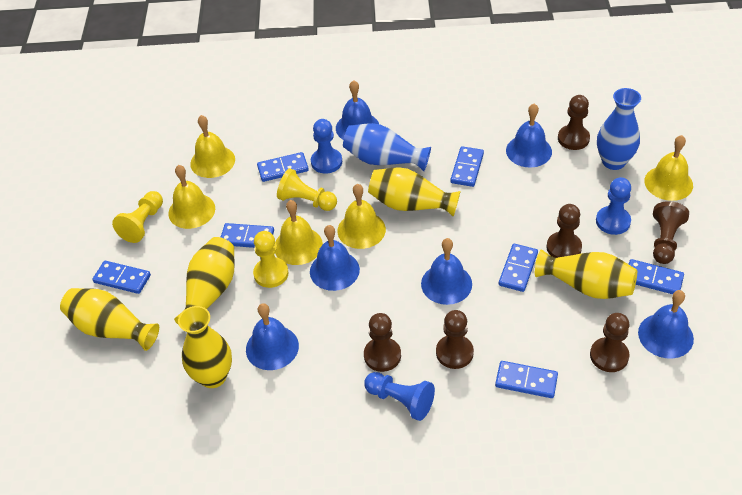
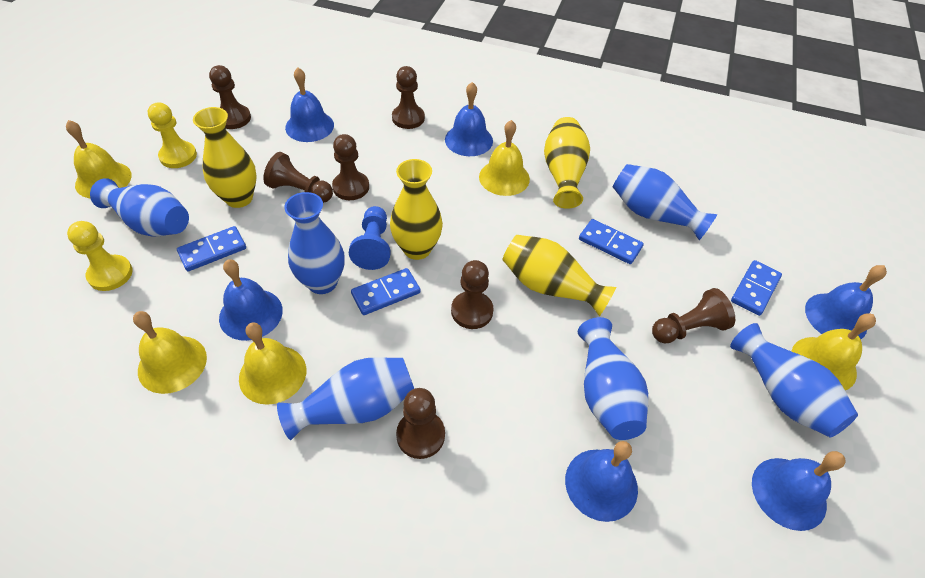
blue domino: [92,261,151,294] [221,223,274,248] [257,152,309,182] [450,146,484,187] [495,361,558,398] [499,244,538,292] [629,259,684,294] = 7 -> [177,226,246,271] [351,268,421,315] [579,219,644,264] [731,260,782,316] = 4
blue pawn: [311,119,342,174] [364,372,435,421] [596,177,631,235] = 3 -> [349,206,391,270] = 1
blue vase: [343,123,431,171] [597,88,641,170] = 2 -> [90,178,189,237] [277,357,414,440] [284,192,345,294] [578,317,648,440] [613,164,717,240] [730,323,858,437] = 6
brown pawn: [364,313,401,372] [436,310,474,369] [546,204,582,258] [558,95,590,150] [590,313,630,372] [653,201,689,264] = 6 -> [209,65,251,129] [263,152,333,203] [332,134,369,200] [392,66,425,129] [396,388,445,459] [451,260,494,329] [652,288,735,343] = 7
yellow pawn: [112,191,163,243] [253,231,289,288] [277,168,337,211] = 3 -> [67,221,133,291] [148,102,197,168] = 2
yellow vase: [60,288,159,351] [174,237,235,325] [178,306,232,388] [368,167,461,217] [535,249,637,299] = 5 -> [193,107,257,208] [390,159,443,260] [502,235,616,316] [544,117,590,209] = 4

